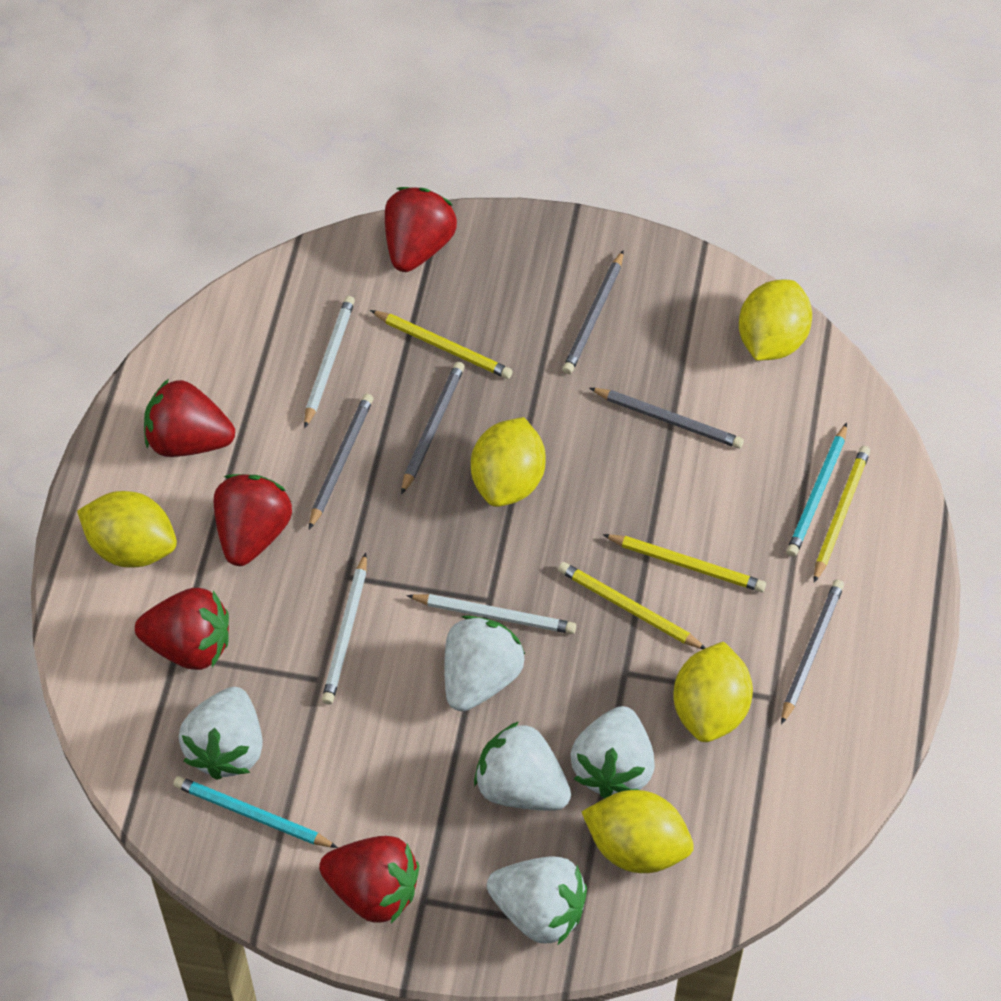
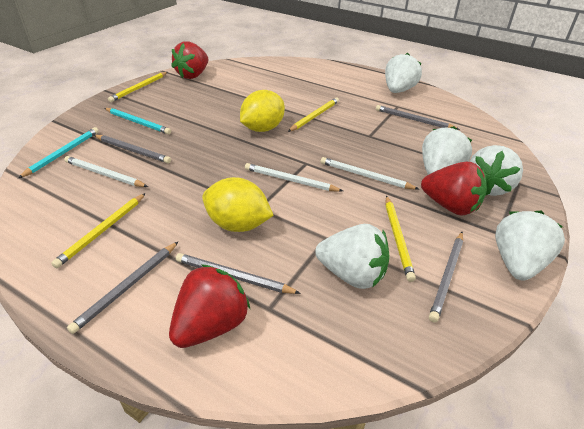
red strawberry: [135,588,229,670] [144,379,235,457] [214,474,292,566] [319,836,419,923] [385,187,457,272] = 5 -> [169,264,250,348] [171,41,208,79] [421,162,487,216] = 3
yellow lemon: [77,491,177,567] [471,417,546,507] [582,790,694,873] [673,642,753,742] [739,280,812,361] = 5 -> [202,177,274,232] [240,90,285,132] = 2

